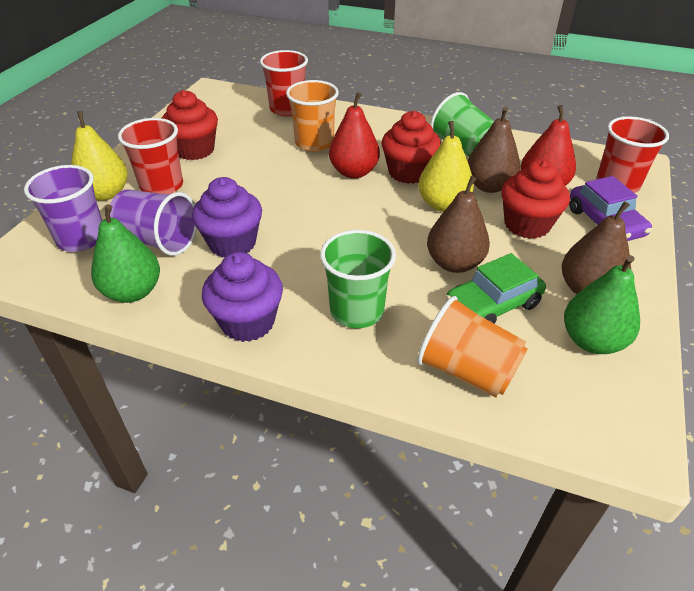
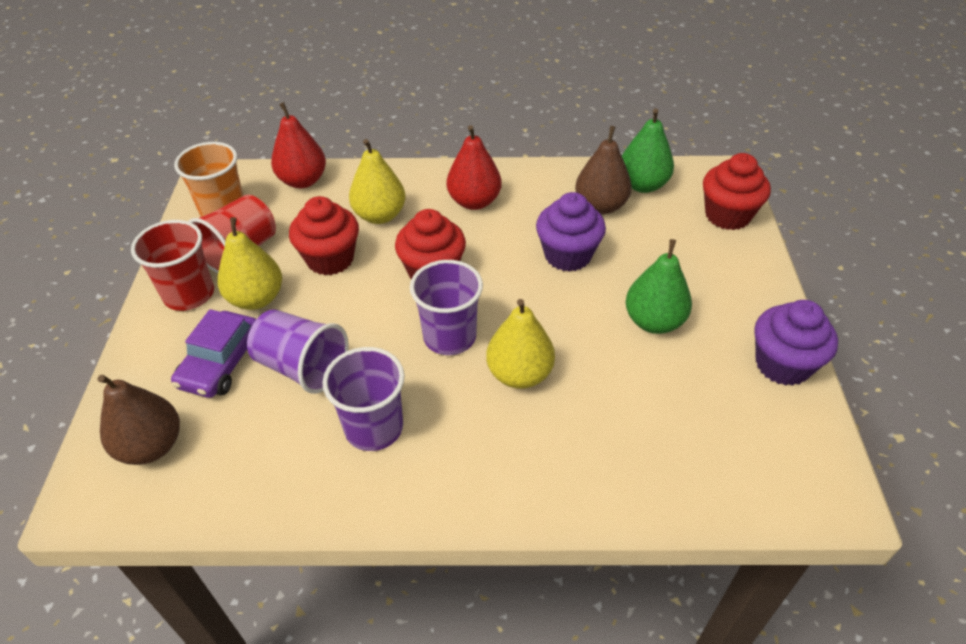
brown pear: [427,176,490,273] [467,106,520,193] [562,201,631,294] = 3 -> [97,375,180,465] [575,126,632,214] = 2
green car: [446,253,546,324] = 1 -> none = 0
green cup: [320,230,396,328] [430,92,494,157] = 2 -> none = 0
orange cup: [286,80,339,152] [417,296,528,397] = 2 -> [174,142,244,217] = 1
purple cup: [24,165,102,252] [110,189,197,256] = 2 -> [247,309,349,394] [322,347,405,451] [410,260,483,355] = 3
red cup: [118,118,183,194] [260,50,308,116] [596,116,669,193] = 3 -> [131,220,214,311] [188,194,276,273] = 2
yellow pear: [71,111,128,201] [418,121,474,212] = 2 -> [217,217,282,310] [349,139,405,224] [486,299,555,389] = 3

